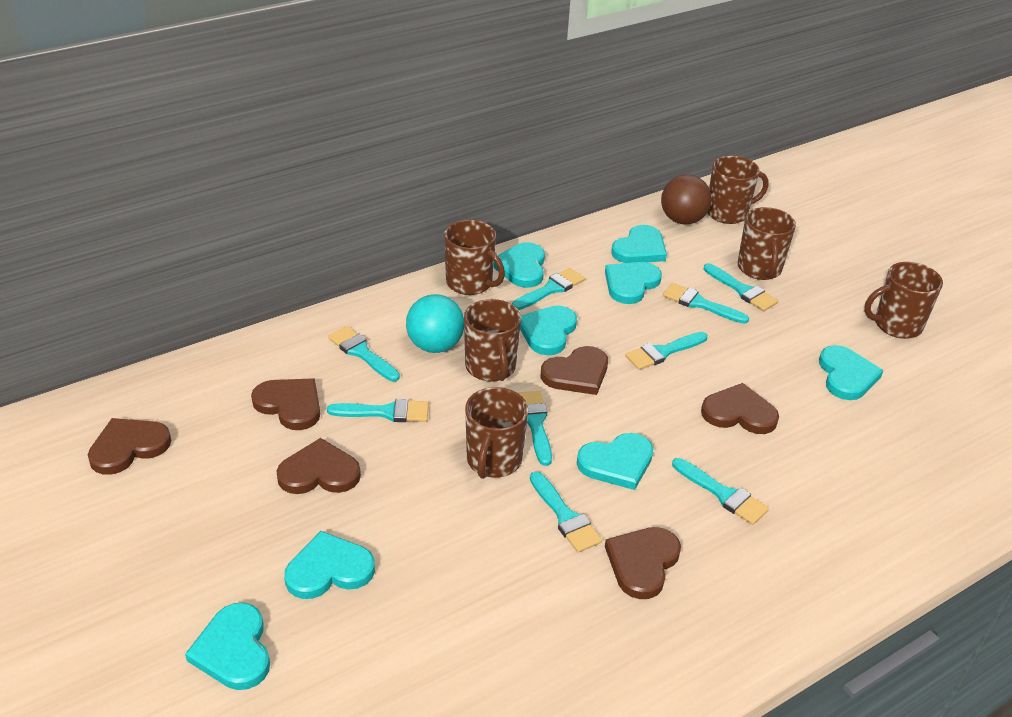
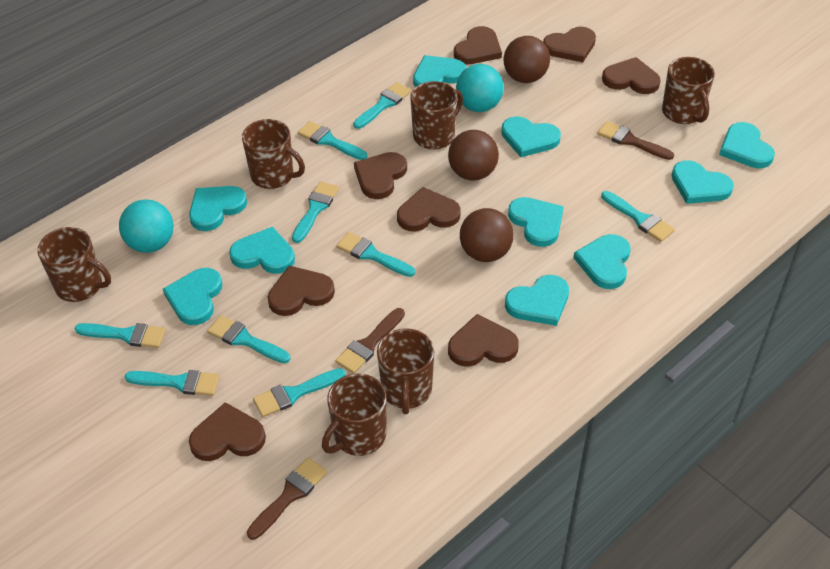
brown ball: [661,174,711,224] = 1 -> [448,130,499,181] [460,208,514,262] [504,36,550,83] = 3
brown brush: none = 0 -> [247,458,327,540] [335,308,405,374] [598,121,674,160] = 3
brown heart: [88,418,171,475] [251,378,320,430] [276,438,361,494] [541,346,608,395] [605,527,681,599] [701,383,779,434] = 6 -> [189,402,266,461] [268,266,335,316] [354,152,407,199] [397,187,460,231] [448,314,519,367] [454,26,502,64] [543,26,596,62] [602,57,660,94] = 8
turquoise ball: [406,294,464,353] = 1 -> [119,199,174,253] [456,64,504,112] = 2
turquoise heart: [185,603,270,690] [284,531,375,599] [494,242,545,288] [520,306,577,355] [577,433,654,490] [605,262,662,304] [611,225,667,263] [819,345,884,400] = 8 -> [163,268,222,325] [189,186,247,231] [229,227,295,274] [413,55,466,87] [501,116,561,157] [505,275,569,326] [508,197,564,247] [573,234,631,289] [672,161,734,204] [719,122,775,168] = 10

